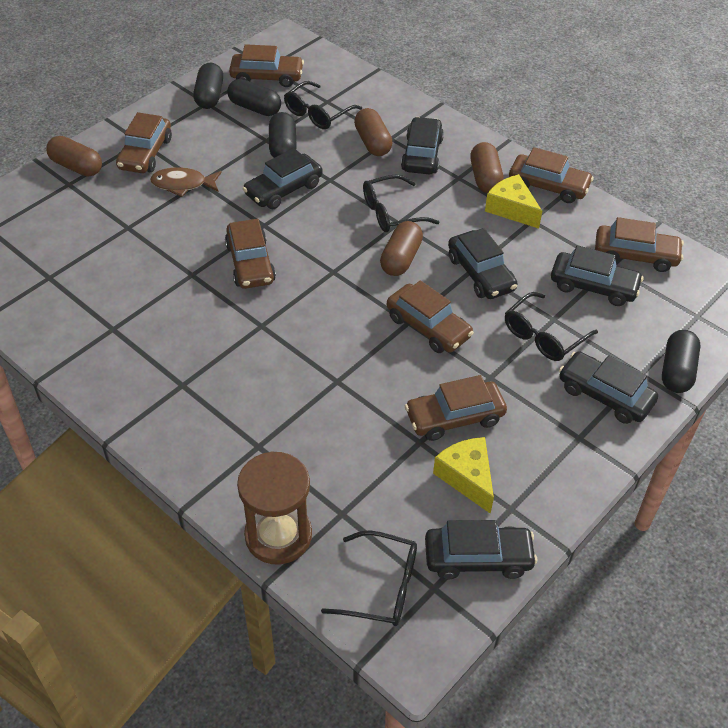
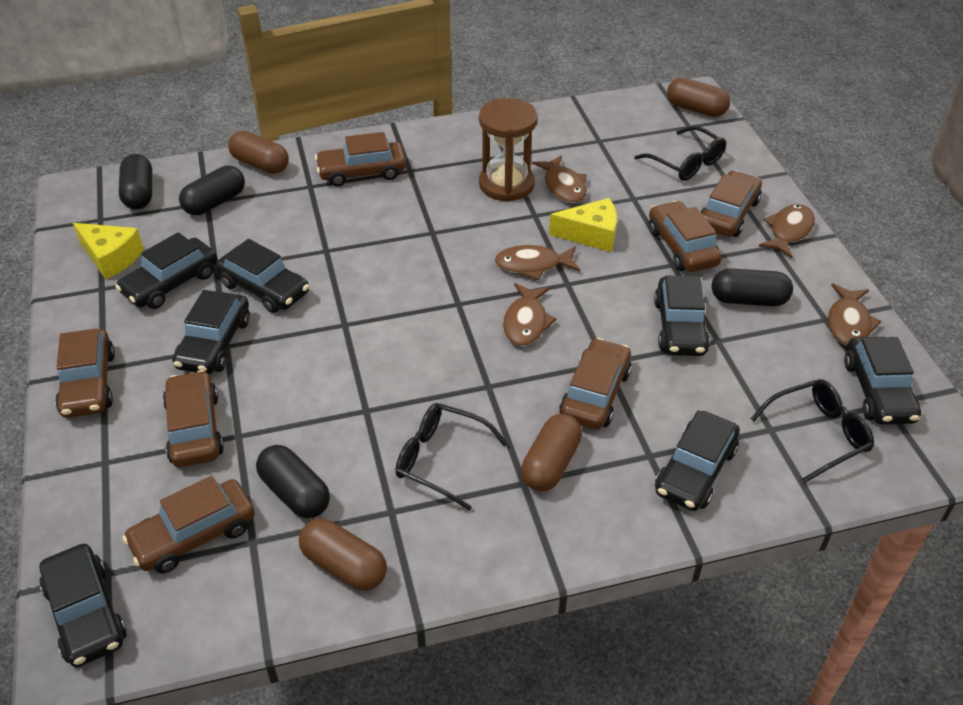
black car: [243,148,322,209] [401,117,444,174] [425,520,537,580] [448,228,518,299] [551,245,644,306] [559,351,658,424] = 6 -> [39,544,127,667] [116,232,217,309] [172,290,250,374] [215,239,309,313] [654,275,710,356] [655,410,740,511] [844,337,921,425] = 7
black glasses: [284,81,362,129] [321,531,417,626] [363,175,439,232] [505,292,598,361] = 4 -> [395,403,508,511] [634,126,726,181] [751,379,874,483] = 3
brown fish: [150,167,222,197] = 1 -> [495,245,580,280] [503,283,557,346] [532,155,587,203] [759,204,815,258] [828,283,881,346] = 5

